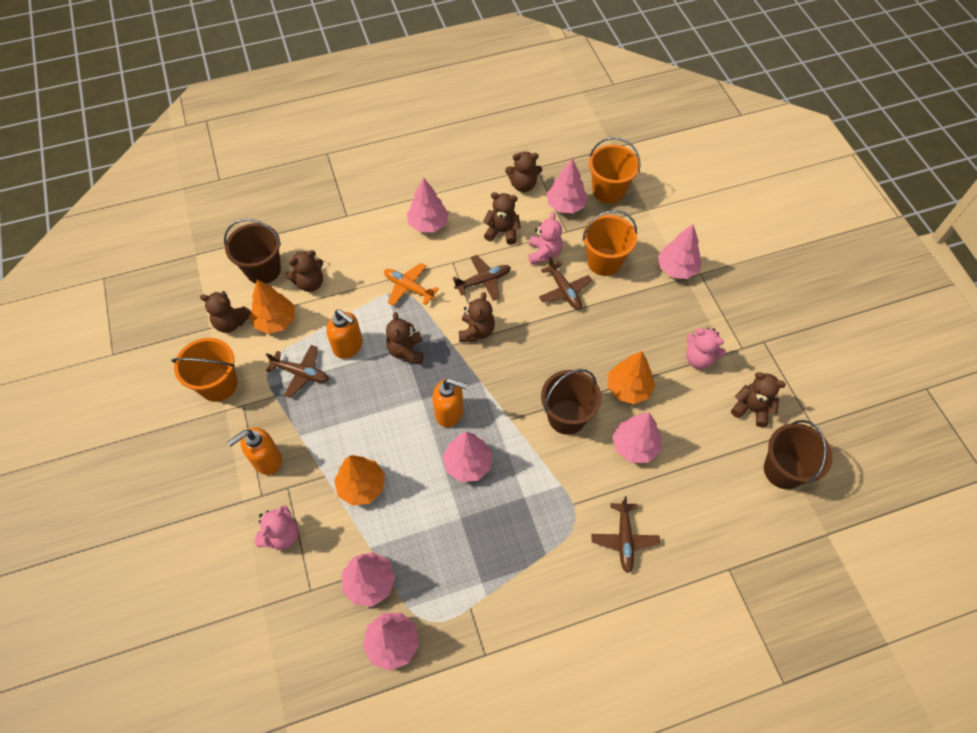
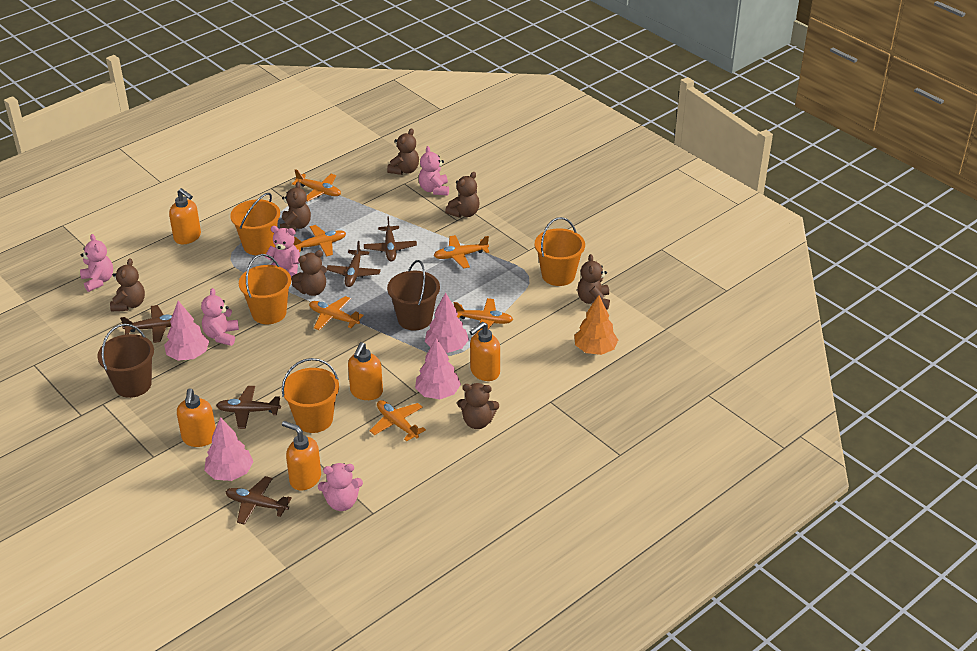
brown bucket: [224,219,281,284] [541,369,602,435] [764,420,833,489] = 3 -> [97,324,154,398] [387,260,440,330] = 2
brown plane: [266,345,329,398] [453,255,511,301] [539,257,592,310] [591,496,660,573] = 4 -> [120,305,172,343] [216,386,281,429] [225,476,292,525] [327,241,381,287] [364,217,417,262] = 5
orange bucket: [171,338,237,402] [583,210,637,276] [589,137,641,204] = 3 -> [230,193,280,255] [239,254,291,324] [282,358,339,433] [535,217,585,286] = 4
orange plane: [384,263,439,306] = 1 -> [292,169,341,201] [294,225,346,257] [309,296,364,331] [370,400,426,442] [433,235,489,269] [454,298,513,333] = 6
orange soap dispenser: [227,428,282,475] [326,310,363,359] [432,378,467,427] = 3 -> [169,188,201,244] [177,388,216,447] [282,421,321,491] [348,342,383,400] [470,322,500,381] = 5
orange tree: [250,280,295,334] [334,455,385,506] [608,351,655,404] = 3 -> [574,295,618,355] = 1
pink teddy bear: [255,506,299,550] [529,212,563,264] [686,328,726,369] = 3 -> [80,234,113,292] [201,288,239,346] [265,226,300,277] [318,463,363,511] [419,146,449,196] = 5
pink tree: [342,552,395,607] [363,613,419,671] [407,177,449,232] [442,432,492,482] [547,158,588,213] [612,412,662,463] [658,225,702,279] = 7 -> [164,301,209,361] [204,417,253,481] [415,338,461,399] [425,292,469,353] = 4

